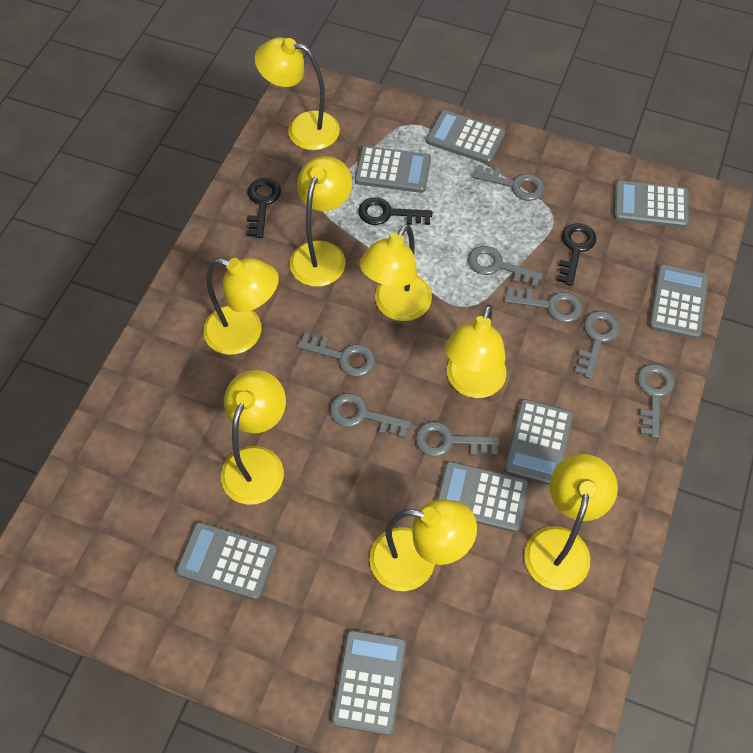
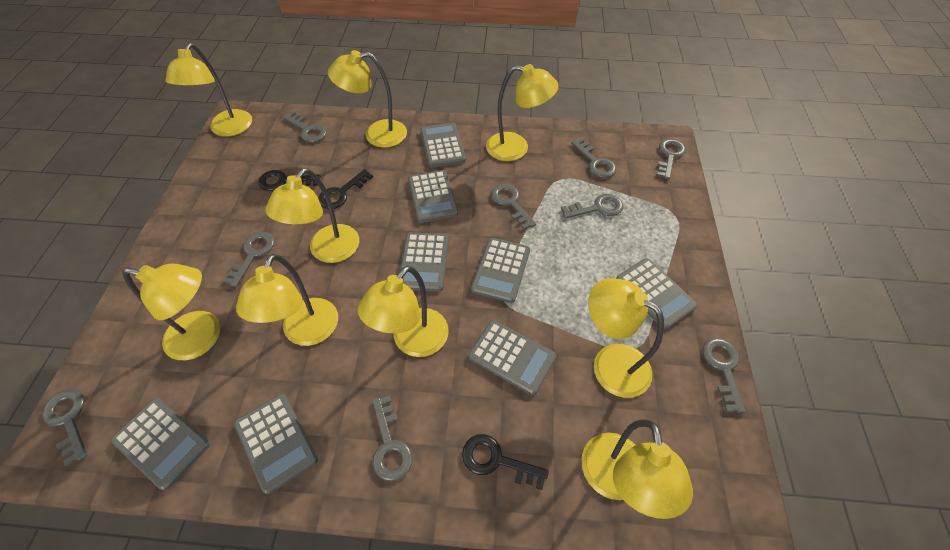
grey key: [297,333,376,377] [330,393,411,439] [415,422,500,457] [468,246,543,288] [473,165,545,201] [504,287,583,323] [575,311,620,379] [637,364,674,438] = 8 -> [42,389,87,467] [222,232,275,287] [283,111,327,142] [372,395,413,481] [491,184,536,230] [561,194,623,219] [571,138,616,178] [656,139,686,179] [703,338,746,413] = 9
yellow lamp: [203,258,279,355] [221,370,286,505] [255,37,340,150] [290,156,352,287] [359,224,432,321] [369,499,477,591] [445,305,507,398] [524,454,618,590] = 8 -> [122,264,220,360] [165,43,252,137] [236,254,338,346] [265,168,359,263] [328,50,407,148] [358,266,449,357] [486,64,559,161] [582,419,693,519] [588,278,664,398] = 9

